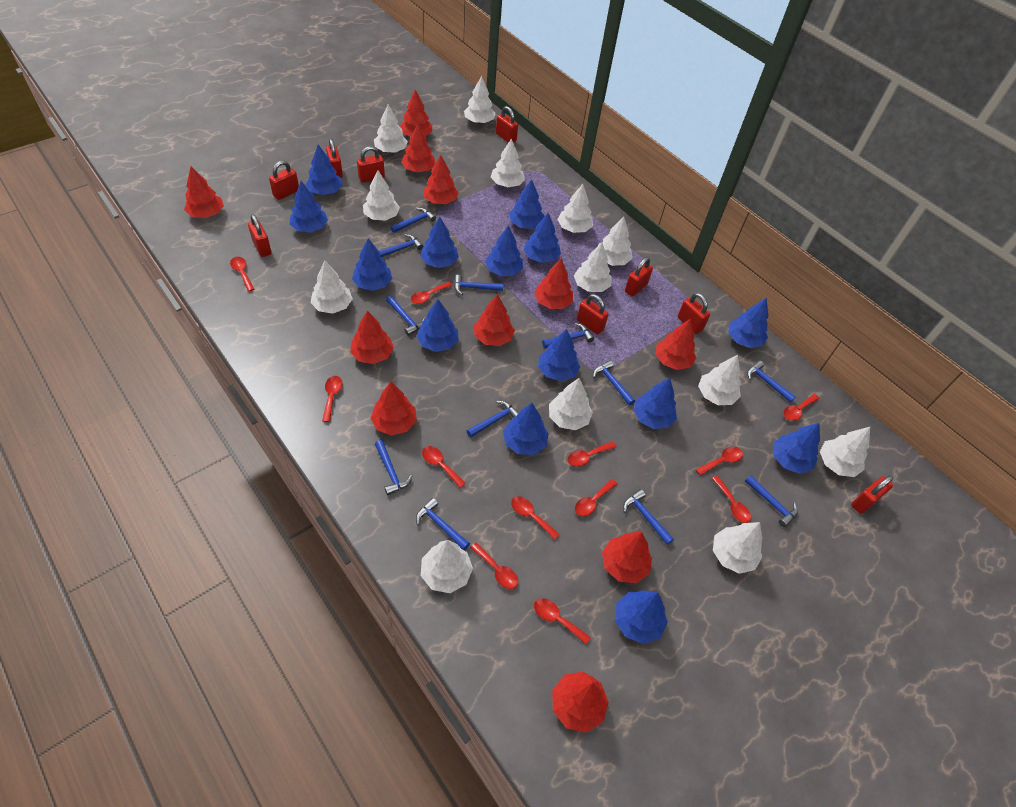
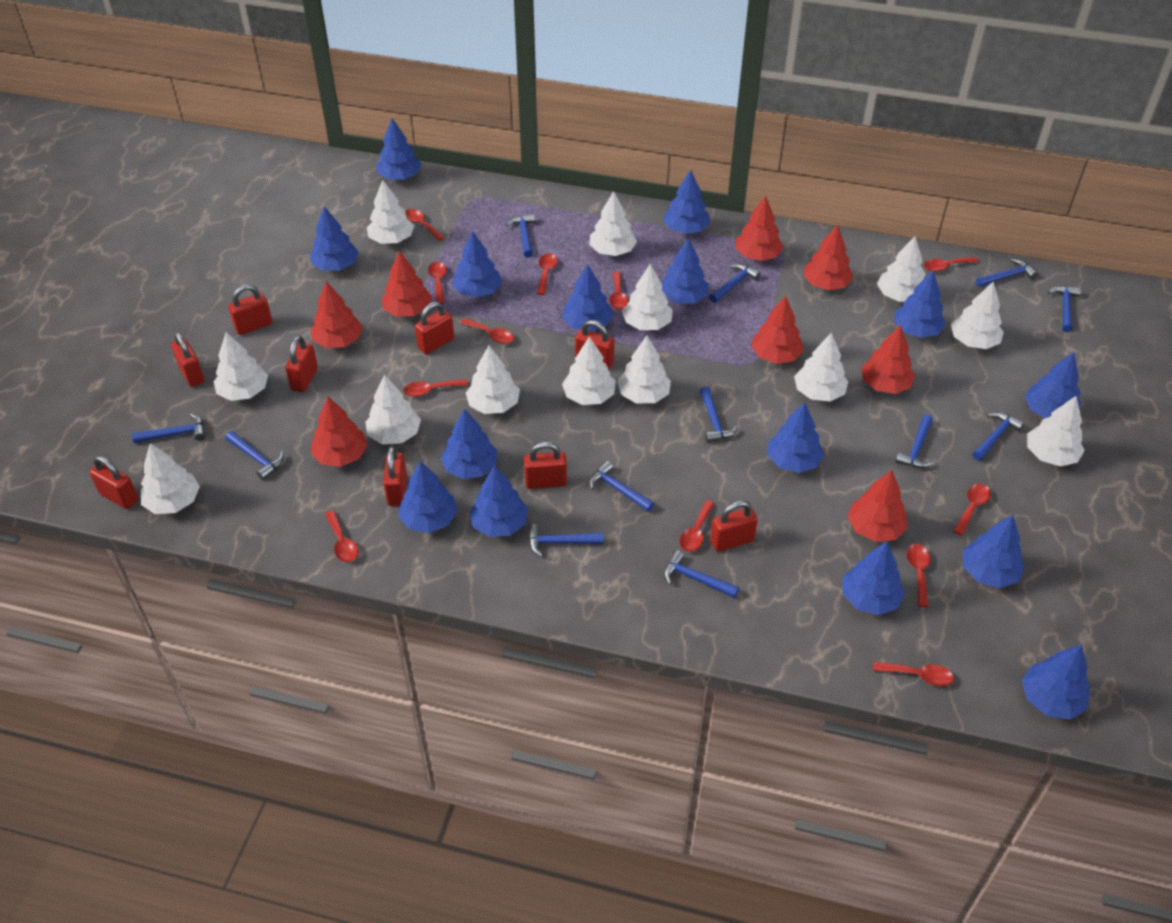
blue tree: [289,181,328,233] [306,144,343,195] [352,238,392,291] [417,299,459,352] [420,216,459,268] [485,226,523,276] [503,403,549,455] [509,179,545,229] [524,213,561,263] [538,329,580,381] [615,590,668,644] [633,378,677,429] [728,298,768,348] [773,423,820,474] = 14 -> [310,206,359,271] [377,118,421,180] [398,461,458,533] [441,408,497,479] [452,231,502,297] [469,466,528,537] [562,264,613,331] [661,238,709,304] [663,170,710,234] [768,402,824,473] [843,541,905,615] [894,270,946,338] [963,515,1025,588] [1022,644,1090,720] [1025,352,1081,418] = 15
red tree: [184,166,224,218] [350,310,394,364] [370,382,417,436] [400,90,432,137] [401,123,435,172] [423,155,459,204] [474,294,515,346] [534,259,573,309] [552,672,609,733] [602,532,652,583] [655,319,696,370] = 11 -> [311,281,363,348] [311,397,368,467] [382,251,432,317] [735,196,784,261] [751,296,804,364] [804,224,853,290] [848,470,908,542] [861,325,915,394] = 8

